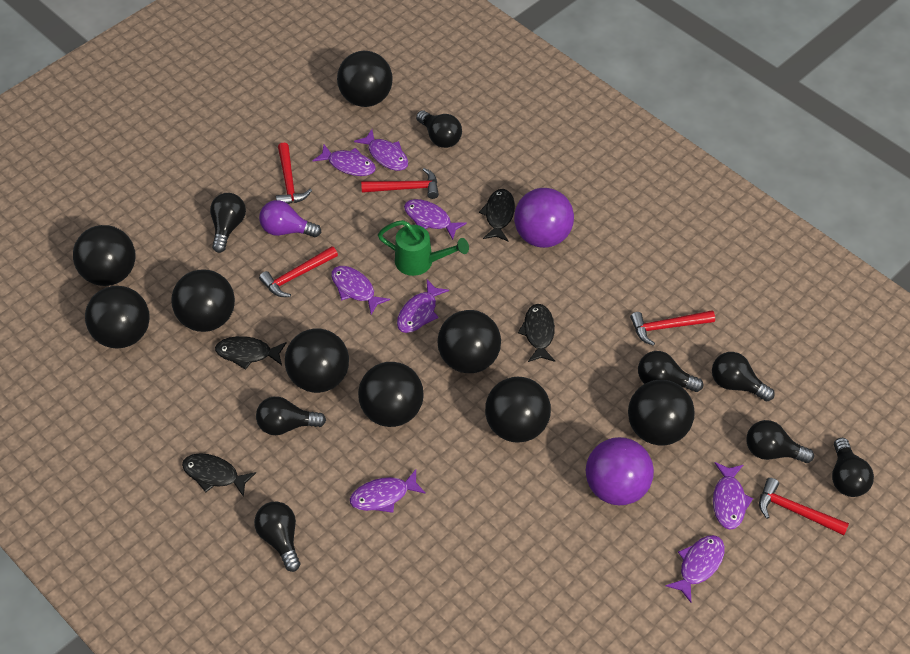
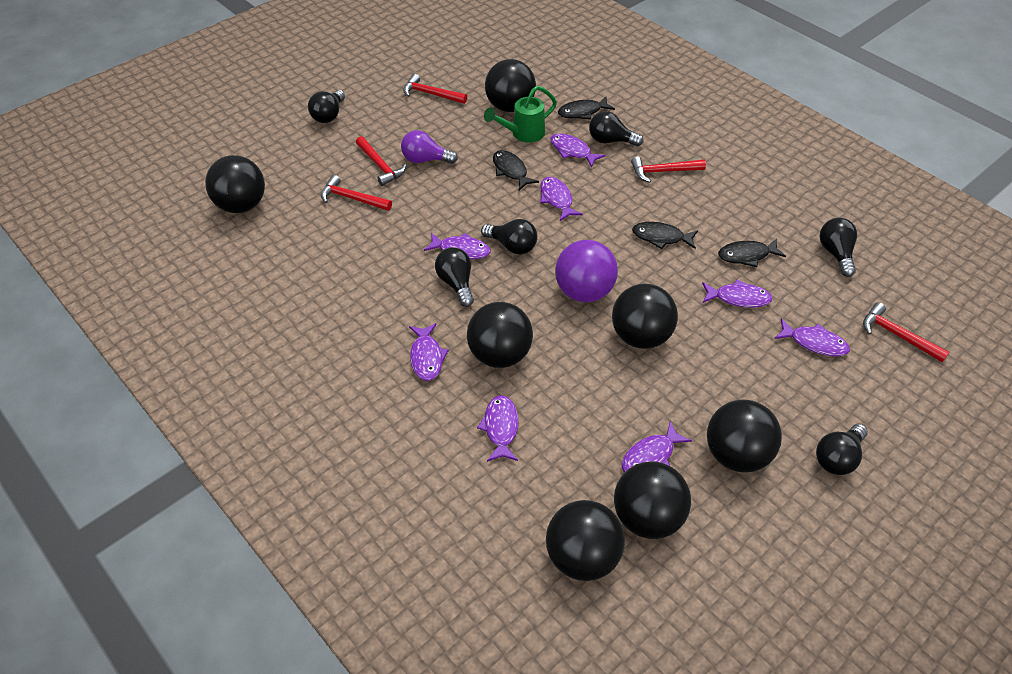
black ball: [73,225,136,286] [85,286,150,348] [171,269,235,332] [285,328,349,393] [337,51,393,107] [358,362,423,427] [438,310,501,373] [485,377,551,443] [628,380,695,445] = 9 -> [205,155,265,213] [467,302,533,368] [485,59,536,112] [546,500,625,581] [612,284,678,349] [614,461,691,539] [707,399,782,472] = 7
black light bulb: [210,193,246,253] [254,502,300,572] [256,396,326,435] [416,110,462,148] [638,351,703,392] [712,352,775,401] [746,420,814,463] [832,438,874,497] = 8 -> [308,90,345,123] [435,247,474,307] [481,219,538,255] [589,111,644,146] [816,424,868,475] [820,218,857,277] = 6
purple ball: [514,188,574,248] [586,437,654,505] = 2 -> [555,240,618,302] = 1

